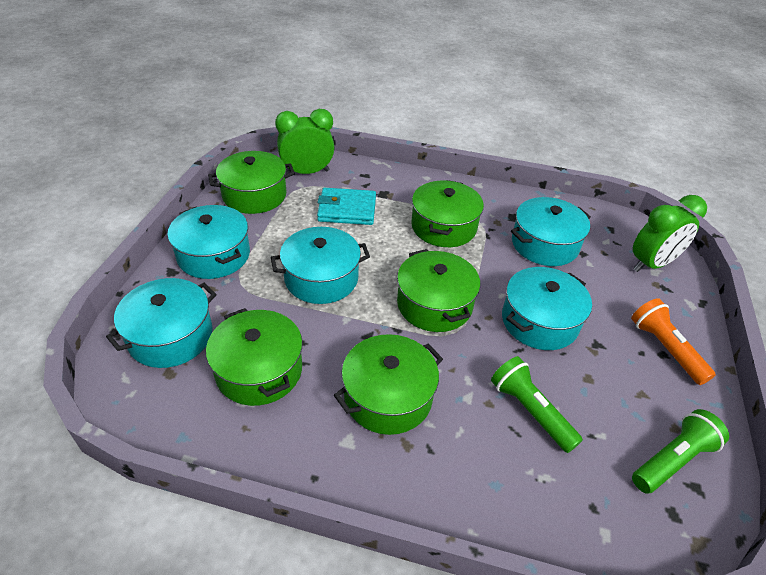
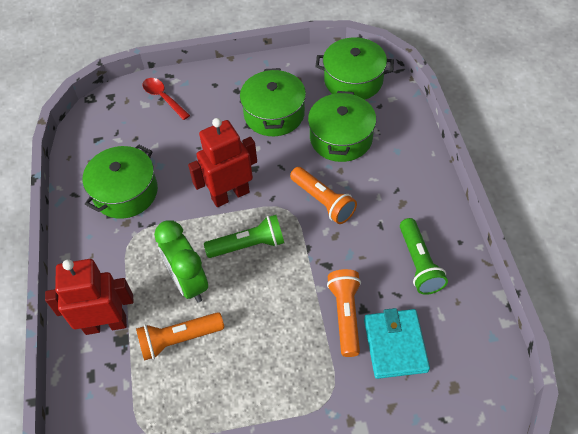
green clock: [275,109,334,174] [633,195,707,272] = 2 -> [154,220,208,303] = 1
green pot: [206,308,303,406] [208,151,295,214] [334,334,443,435] [397,249,480,332] [411,180,484,247] = 5 -> [83,145,158,219] [240,68,306,136] [308,91,376,162] [315,37,394,100] = 4
orange flashlight: [631,298,716,385] = 1 -> [136,312,224,361] [290,167,357,224] [327,269,361,357] = 3
red robot: none = 0 -> [45,259,134,335] [188,118,257,207] = 2
red spoon: none = 0 -> [143,78,190,120] = 1
turquoise pot: [106,278,217,368] [167,205,250,279] [271,227,370,304] [502,267,592,350] [511,197,591,266] = 5 -> none = 0

